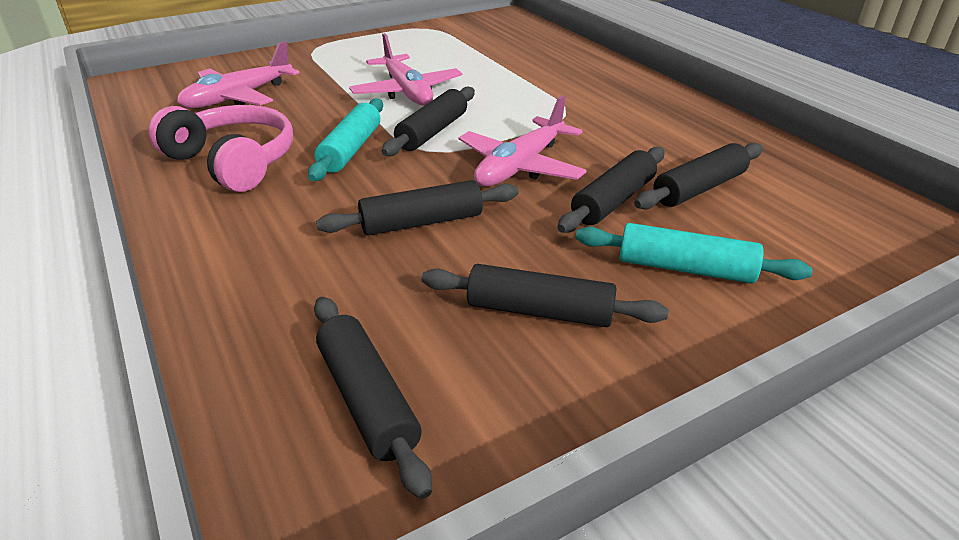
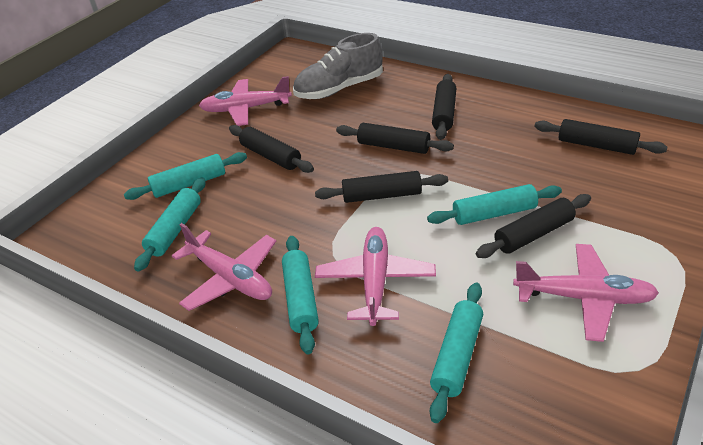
grey shoe: none = 0 -> [293,33,383,99] = 1
pink headphones: [148,105,293,192] = 1 -> none = 0
pink plane: [177,41,300,108] [349,33,462,105] [459,95,587,187] = 3 -> [172,223,276,311] [199,76,292,126] [315,227,436,326] [513,244,659,342] = 4
turquoise rolling pin: [308,98,383,181] [576,223,812,283] = 2 -> [124,152,247,200] [134,177,206,271] [282,236,319,354] [427,184,562,225] [430,283,483,423] = 5

